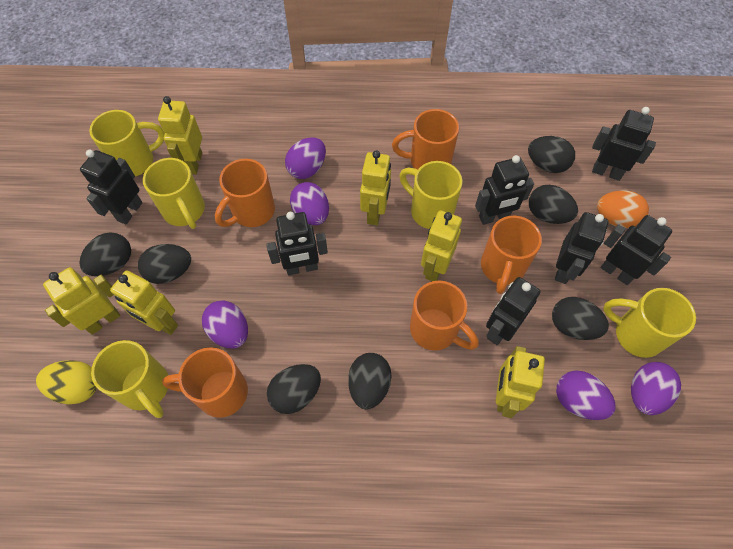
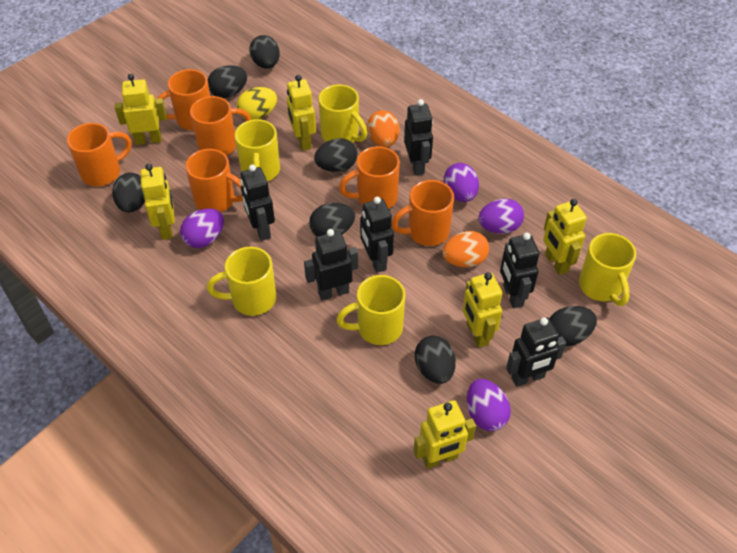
black robot: [80,150,142,225] [266,212,328,275] [475,155,534,225] [486,277,540,346] [555,212,609,284] [592,107,656,181] [601,215,672,285] = 7 -> [240,164,275,241] [304,229,358,300] [360,197,394,273] [404,99,433,175] [500,233,540,308] [506,317,566,387] = 6
orange egg: [597,190,649,228] = 1 -> [367,110,399,147] [442,231,489,267] = 2
orange mug: [162,347,248,418] [215,159,275,227] [392,109,459,170] [410,281,479,351] [481,216,542,294] = 5 -> [67,123,132,186] [157,69,210,130] [185,149,243,212] [190,96,251,156] [339,146,400,209] [392,180,454,246] = 6
purple egg: [202,300,248,348] [285,137,326,179] [290,182,329,225] [556,370,616,420] [631,362,681,415] = 5 -> [180,208,224,248] [444,163,479,202] [467,379,511,431] [478,198,524,234] = 4

